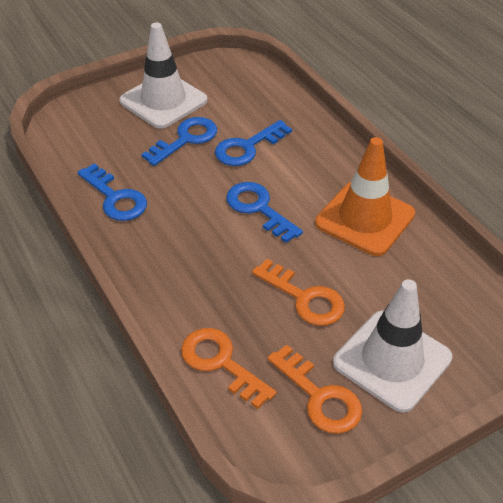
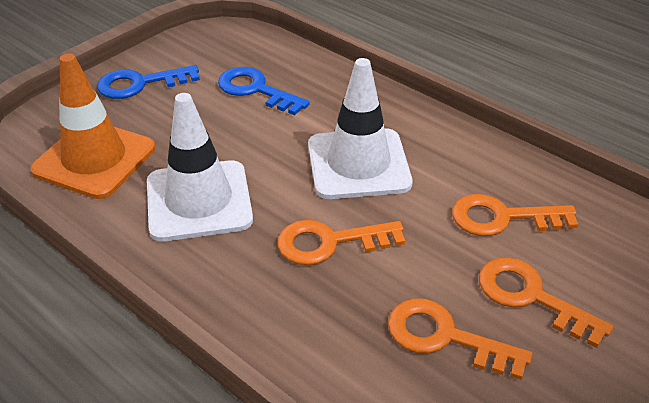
blue key: [77,163,147,221] [141,117,217,166] [215,120,292,166] [226,182,303,243] = 4 -> [97,65,200,99] [218,67,310,115] = 2
orange key: [181,328,276,409] [252,259,345,326] [267,345,362,434] = 3 -> [278,220,405,265] [388,298,533,380] [452,194,579,236] [479,258,614,348] = 4

